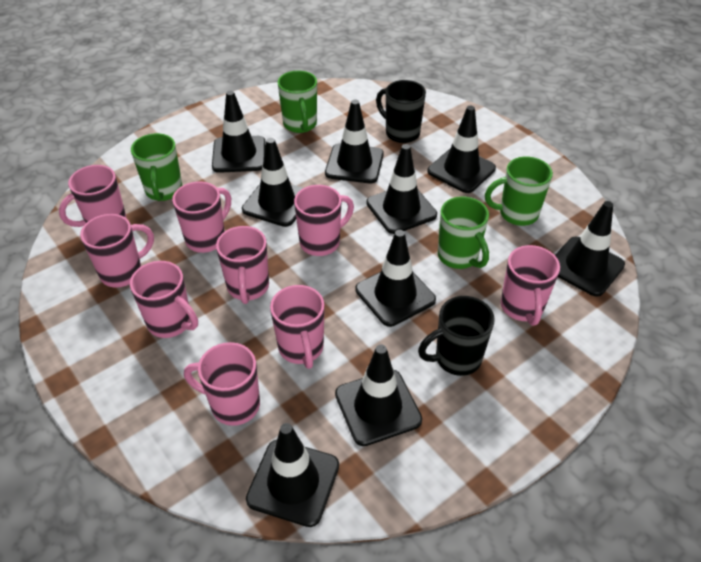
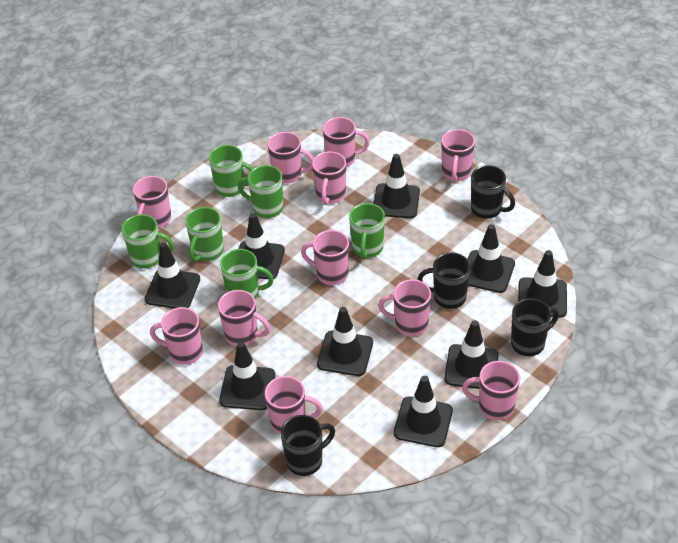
black mug: [376,80,426,143] [418,296,495,376] = 2 -> [281,415,335,476] [417,253,470,309] [471,165,515,219] [511,298,559,356] = 4
green mug: [131,133,182,201] [278,70,317,133] [438,197,489,269] [485,156,553,226] = 4 -> [122,214,174,269] [185,207,224,262] [209,145,254,197] [220,249,274,299] [238,165,283,218] [349,203,385,259] = 6
pink mug: [59,165,127,227] [80,214,154,288] [130,261,198,338] [172,181,231,253] [184,342,260,426] [216,226,269,304] [270,285,325,369] [294,185,354,256] [501,245,560,326] = 9 -> [133,176,171,228] [150,307,203,365] [218,290,270,346] [265,376,323,435] [267,132,314,184] [301,230,349,285] [312,151,346,205] [323,117,370,167] [378,279,431,336] [441,129,475,182] [462,361,520,421] = 11

